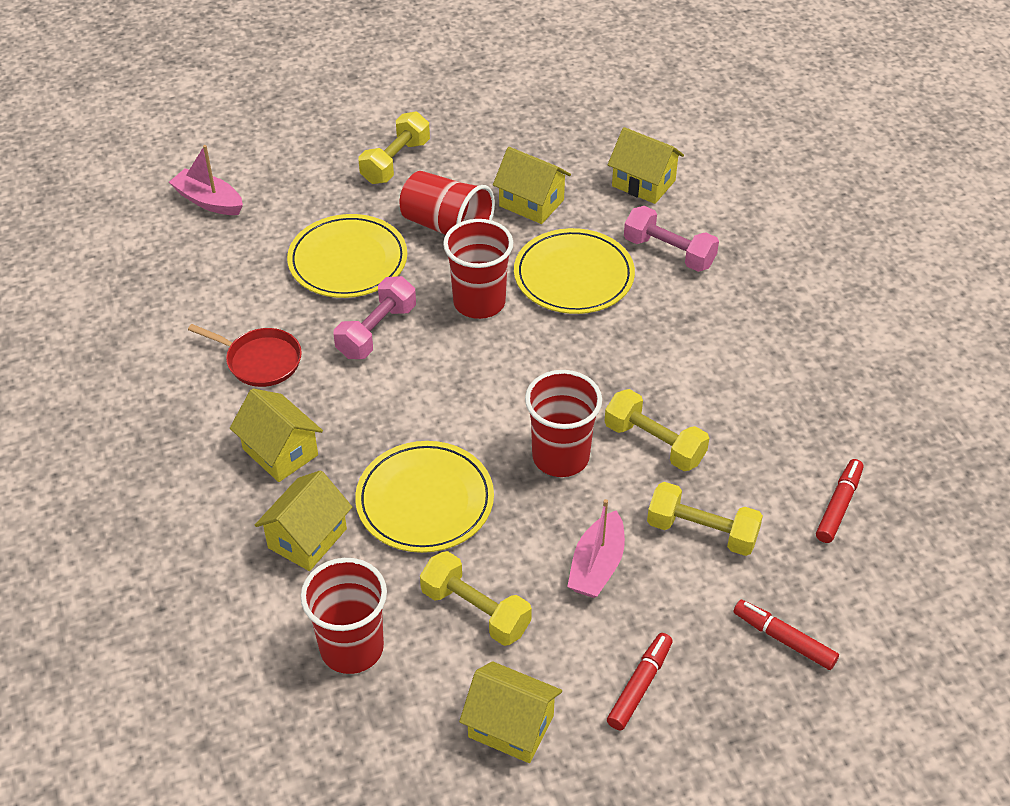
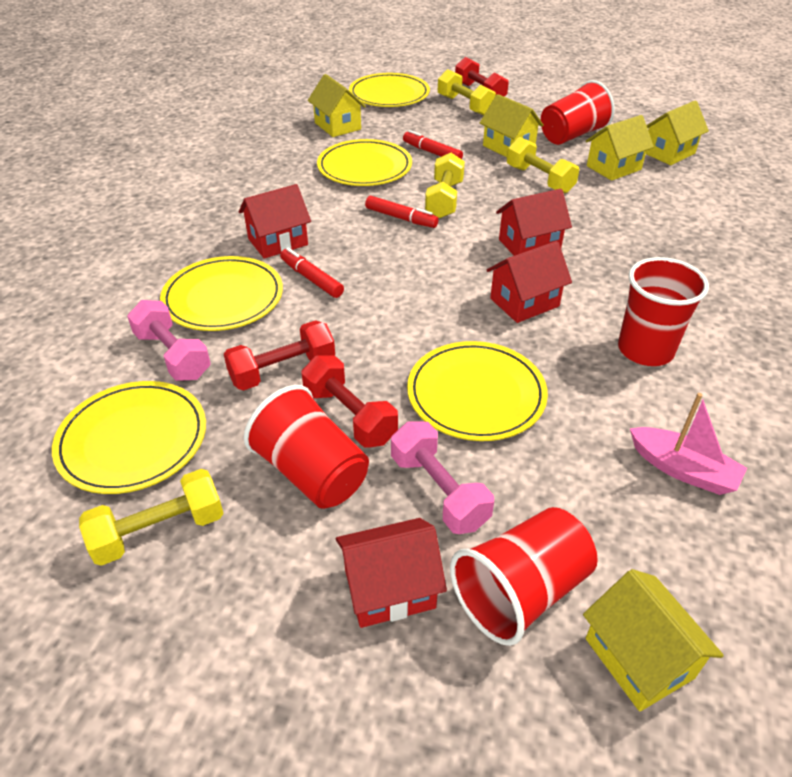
pink boat: [169,145,243,215] [567,499,625,598] = 2 -> [630,393,747,495] = 1
red dumbbell: none = 0 -> [224,320,335,391] [302,356,398,447] [455,57,509,97] = 3
red house: none = 0 -> [239,184,311,259] [336,518,447,628] [487,241,572,323] [496,189,572,256] = 4
red pan: [188,324,302,387] = 1 -> none = 0
yellow plate: [287,214,407,298] [355,441,494,553] [514,228,635,314] = 3 -> [52,381,206,494] [160,256,283,331] [317,139,412,186] [349,73,430,107] [407,341,548,441] = 5

